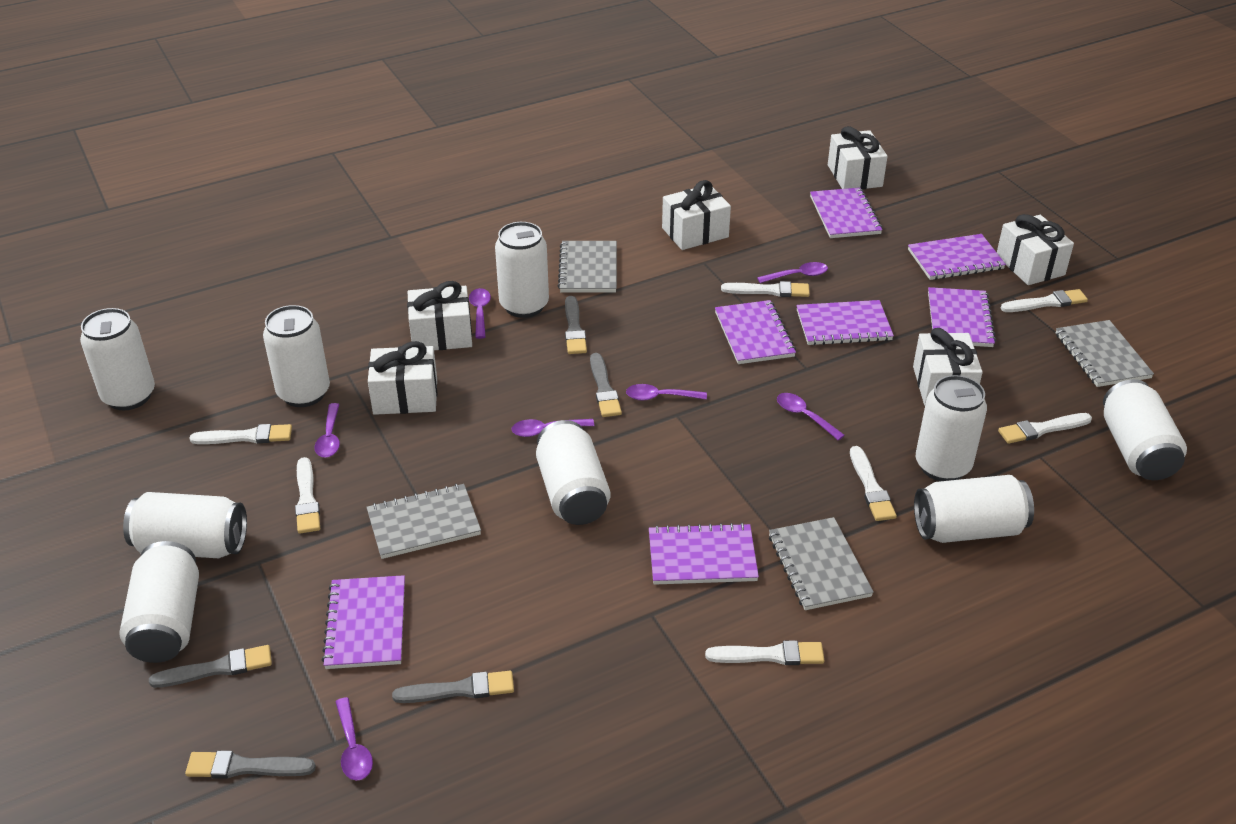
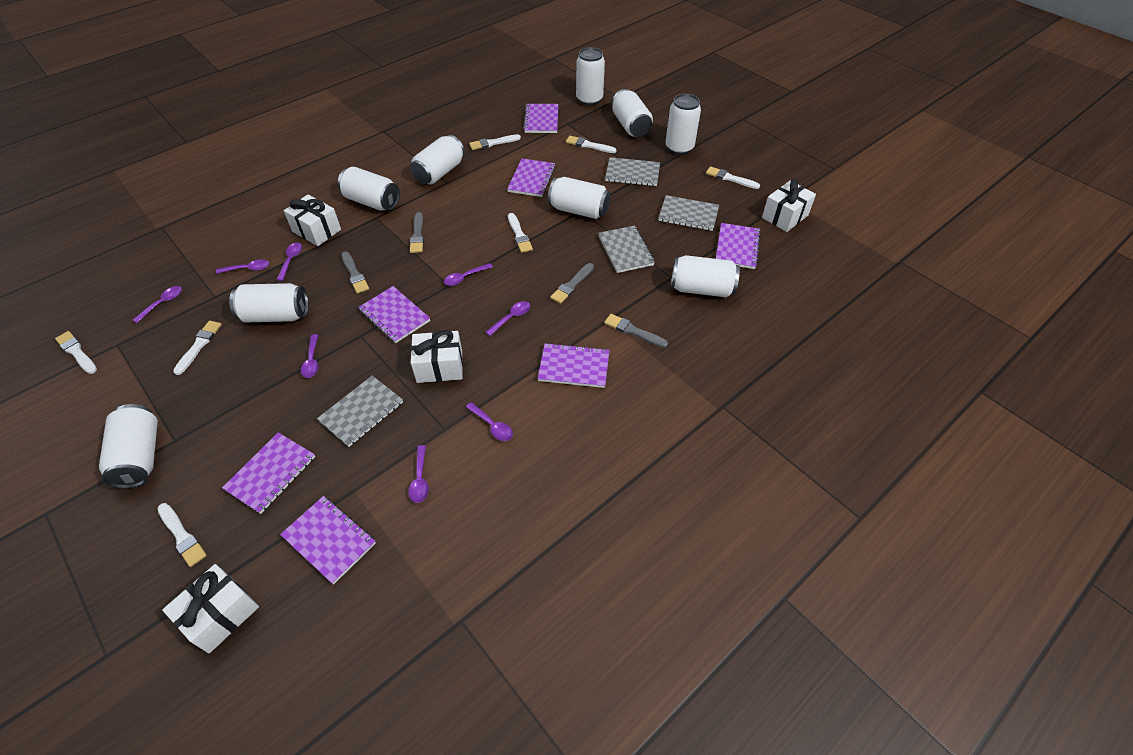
grey brush: [149,645,272,688] [185,750,316,779] [392,671,514,703] [565,296,587,354] [590,353,622,417] = 5 -> [341,252,369,294] [410,212,424,253] [550,263,594,304] [604,314,668,348] = 4
purple spoon: [315,403,340,458] [335,697,373,780] [469,288,491,339] [511,419,594,437] [626,384,707,401] [757,262,828,283] [777,393,845,441] = 7 -> [133,286,182,323] [216,259,269,274] [277,243,302,281] [301,334,319,378] [409,445,429,503] [444,263,493,286] [466,402,513,441] [486,301,530,336] = 8
white gift: [368,341,437,415] [407,281,472,350] [662,180,731,250] [828,126,888,189] [913,328,983,405] [997,214,1074,285] = 6 -> [162,564,259,653] [284,195,341,246] [411,330,463,383] [762,179,816,232] = 4

